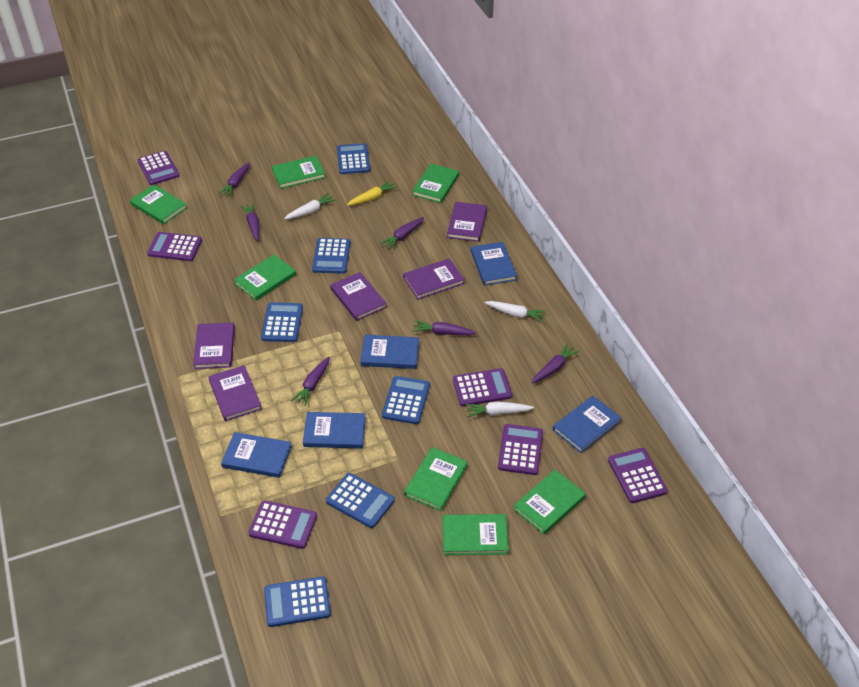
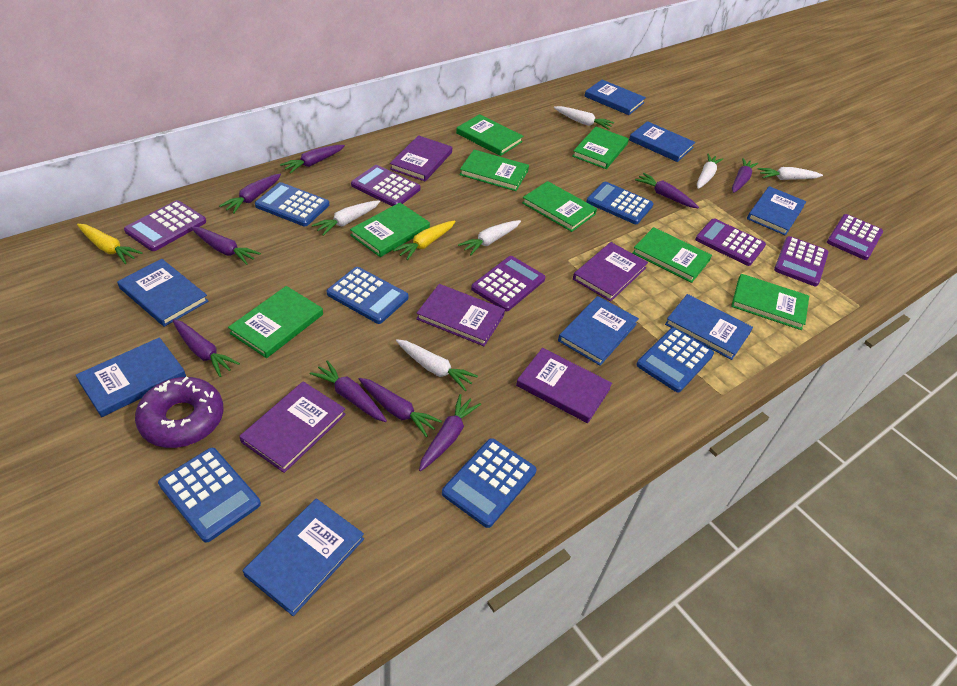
blue book: [221,432,292,478] [303,412,366,449] [360,335,419,369] [471,242,517,286] [553,396,622,453] = 5 -> [76,337,186,417] [117,259,208,327] [243,498,364,616] [558,296,639,366] [584,80,646,115] [629,121,695,162] [665,294,753,360] [747,186,806,235] = 8
green book: [130,184,187,224] [234,254,296,301] [272,156,326,189] [404,447,468,511] [412,164,459,203] [442,514,509,555] [513,470,586,534] = 7 -> [228,286,323,358] [350,202,430,257] [456,114,523,156] [460,150,529,191] [522,181,597,232] [572,127,629,169] [632,227,712,283] [731,274,809,330] = 8
purple carrot: [218,163,250,197] [240,203,260,241] [291,357,330,406] [380,217,424,250] [413,320,477,335] [532,343,580,384] = 6 -> [173,319,240,377] [191,227,261,265] [219,174,281,214] [280,145,345,174] [310,360,387,422] [359,378,442,437] [419,394,481,471] [635,173,699,208] [732,158,758,193] = 9
purple donut: none = 0 -> [135,376,224,448] = 1
white carrot: [284,193,336,219] [466,402,534,418] [485,301,547,322] = 3 -> [312,200,380,236] [396,339,478,391] [458,220,521,255] [554,106,614,130] [697,154,723,189] [758,167,823,180] = 6
yellow carrot: [347,180,397,206] = 1 -> [77,224,143,264] [393,220,455,260] = 2

